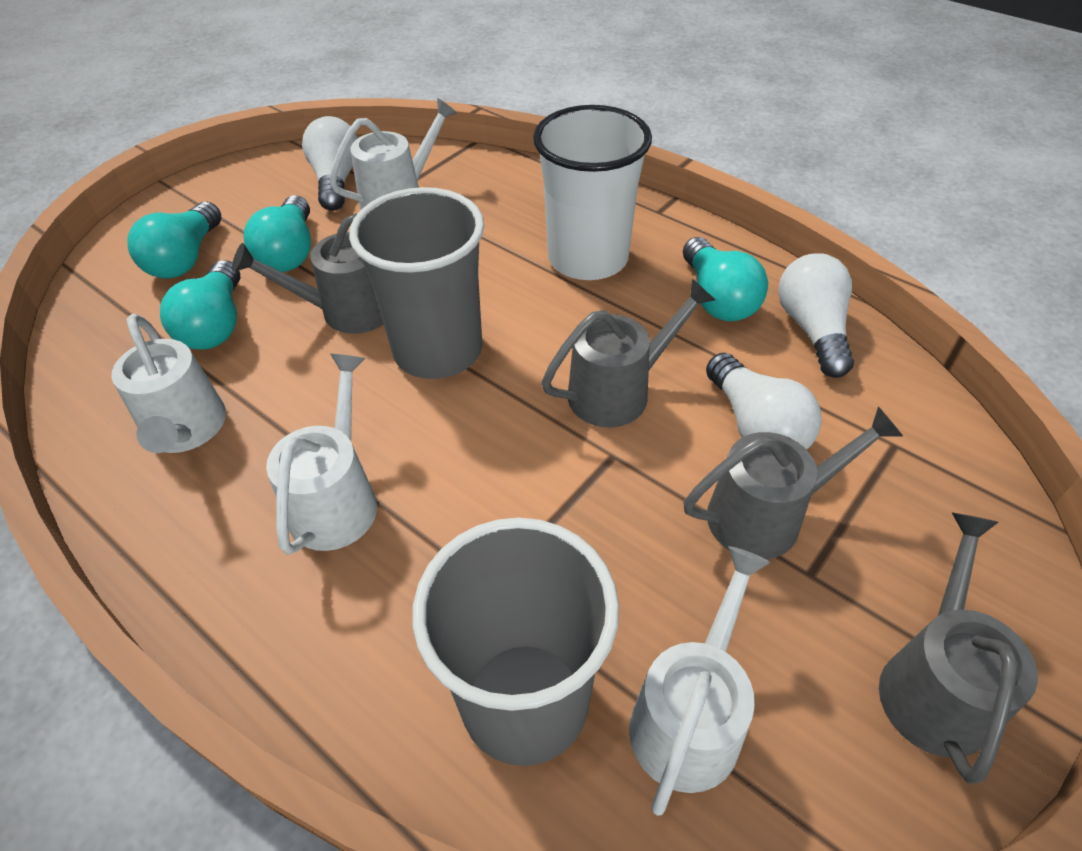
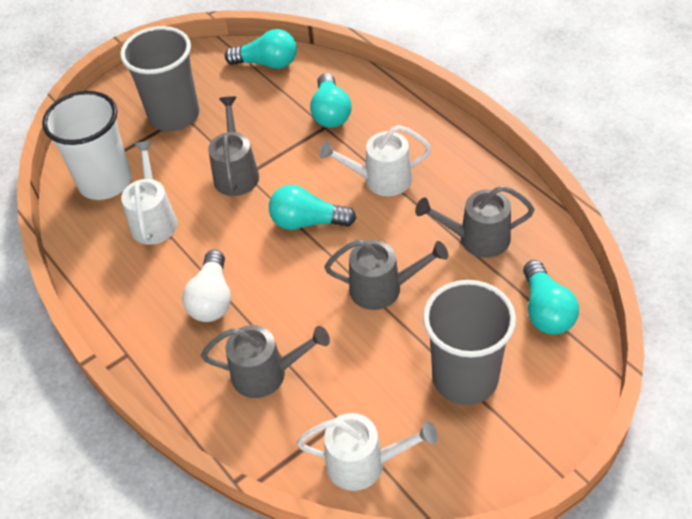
white light bulb: [302,116,358,211] [706,353,822,450] [778,253,854,378] = 3 -> [182,250,231,322] = 1
white watering can: [111,314,226,453] [266,354,377,555] [329,98,457,210] [629,546,770,816] = 4 -> [121,141,178,245] [297,413,438,491] [319,125,431,196] = 3

